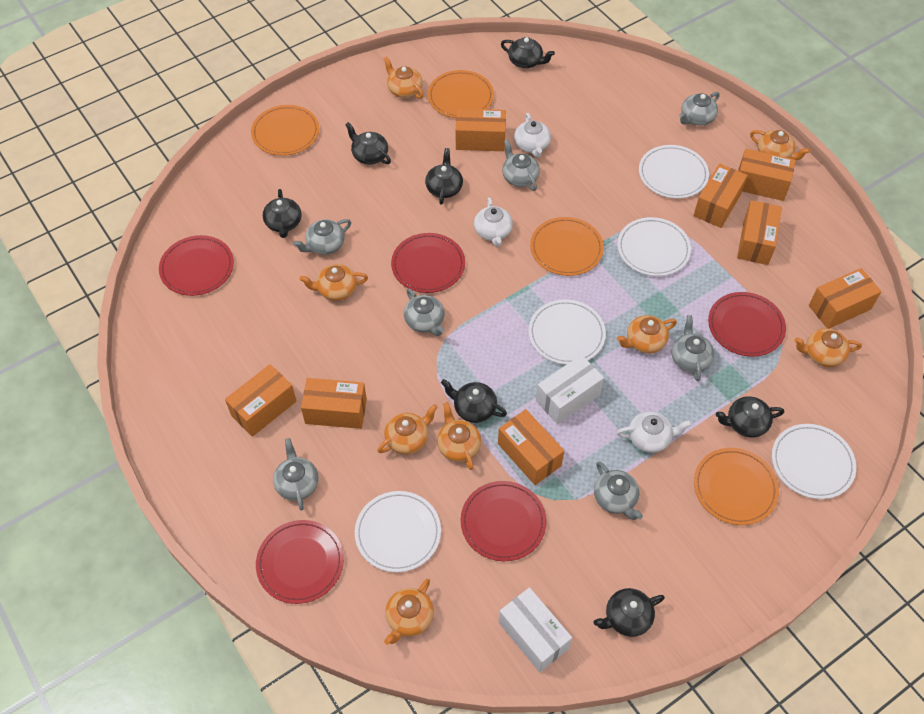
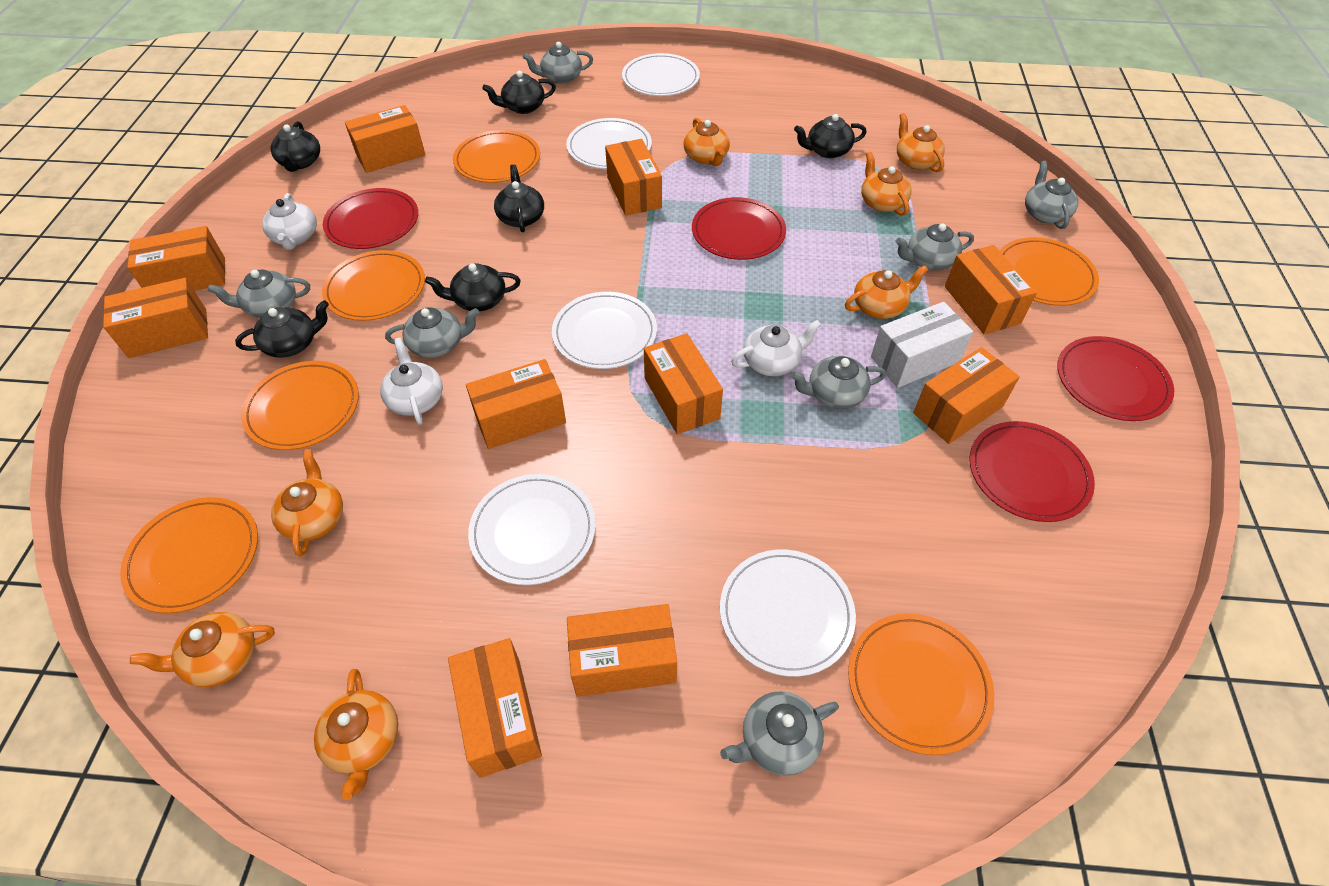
black teapot: [263,189,302,238] [345,122,391,165] [425,148,463,205] [441,379,507,423] [501,37,555,68] [594,588,665,637] [716,396,784,438] = 7 -> [235,300,329,358] [271,121,320,172] [425,263,521,311] [482,71,556,114] [494,164,544,232] [794,114,867,158] = 6
orange box: [225,364,296,437] [301,378,367,429] [456,109,506,151] [498,409,564,485] [693,164,748,228] [737,200,782,265] [738,149,796,201] [809,268,882,329] = 8 -> [103,278,208,358] [127,226,225,291] [345,105,426,173] [448,638,542,778] [466,359,566,449] [567,604,677,697] [605,139,662,215] [644,333,723,434] [913,347,1020,444] [945,245,1037,334] = 10
orange plate: [251,105,319,156] [428,70,494,118] [530,217,604,276] [694,448,779,525] = 4 -> [120,497,258,613] [241,361,359,450] [322,250,425,321] [453,130,540,183] [848,613,994,755] [1000,237,1099,306] = 6
orange teapot: [300,264,368,301] [378,404,438,454] [383,56,424,99] [384,579,434,645] [437,402,481,470] [617,315,677,354] [750,130,810,160] [794,328,862,367] = 8 -> [130,612,275,687] [271,449,343,556] [314,669,398,800] [684,118,730,166] [845,265,928,319] [861,152,911,216] [897,113,945,172] = 7
red plate: [159,235,234,296] [256,520,344,604] [391,233,465,293] [461,481,547,561] [708,292,786,357] = 5 -> [323,188,418,249] [692,197,786,260] [969,421,1095,522] [1057,336,1174,421] = 4
white box: [499,587,572,672] [536,355,604,424] = 2 -> [871,302,973,388] = 1

